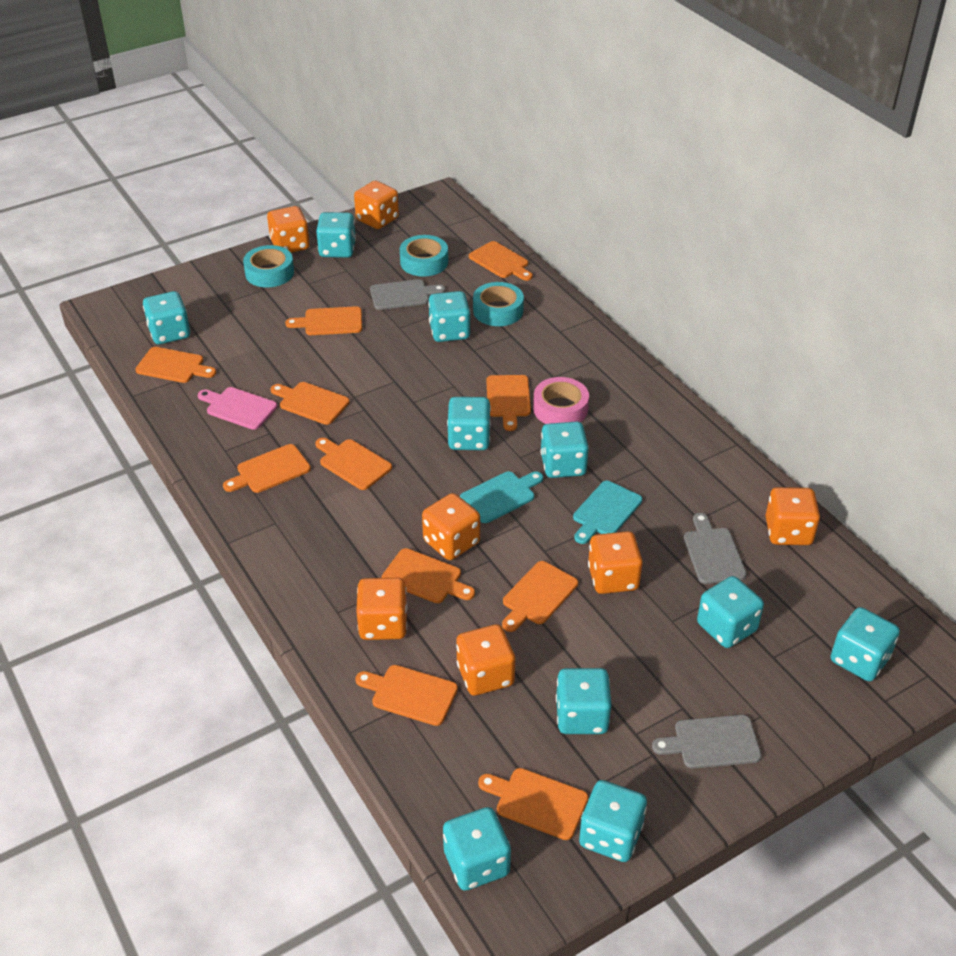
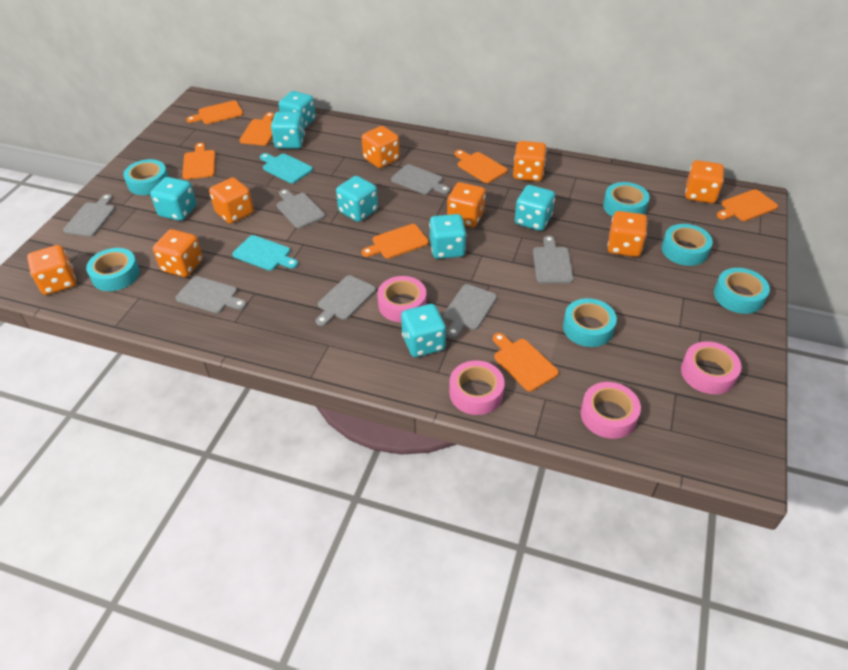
grey cutting board: [370,279,445,310] [652,715,761,769] [684,513,746,584] = 3 -> [63,194,115,237] [175,276,246,314] [277,189,325,229] [316,275,376,326] [391,164,450,195] [443,284,497,338] [533,236,574,283] = 7
orange cutting board: [135,347,216,383] [223,444,311,493] [271,382,350,425] [285,306,362,335] [315,438,392,490] [355,665,458,726] [382,548,475,603] [469,241,533,281] [478,768,588,840] [486,375,531,431] [502,561,578,632] = 11 -> [182,143,215,179] [186,101,243,124] [239,112,274,146] [361,224,429,259] [455,150,507,183] [493,333,559,392] [717,189,778,221] = 7
orange dice: [267,206,310,253] [354,181,399,229] [356,578,408,640] [422,493,480,560] [456,624,515,696] [588,531,643,594] [765,487,820,545] = 7 -> [27,245,76,295] [153,229,203,277] [209,177,254,224] [362,126,400,168] [447,182,486,227] [513,141,547,181] [608,211,648,257] [685,160,724,203] = 8
pink cutting board: [198,387,277,430] = 1 -> none = 0
pink tape: [533,377,589,424] = 1 -> [377,276,427,322] [449,360,505,415] [581,382,641,439] [681,341,741,394] = 4
turquoise dice: [143,291,190,344] [316,212,356,258] [428,291,471,342] [443,807,511,891] [447,397,491,450] [540,422,589,478] [556,668,612,734] [579,780,647,862] [697,576,764,648] [831,607,900,681] = 10 -> [150,177,197,221] [271,112,305,149] [278,91,316,129] [336,176,378,222] [401,304,446,357] [429,214,466,259] [515,185,555,231] = 7
turquoise tape: [243,245,294,287] [400,235,448,277] [473,282,524,326] = 3 -> [86,248,140,291] [123,159,169,195] [563,298,617,347] [603,182,650,217] [662,224,713,266] [714,268,770,314] = 6

